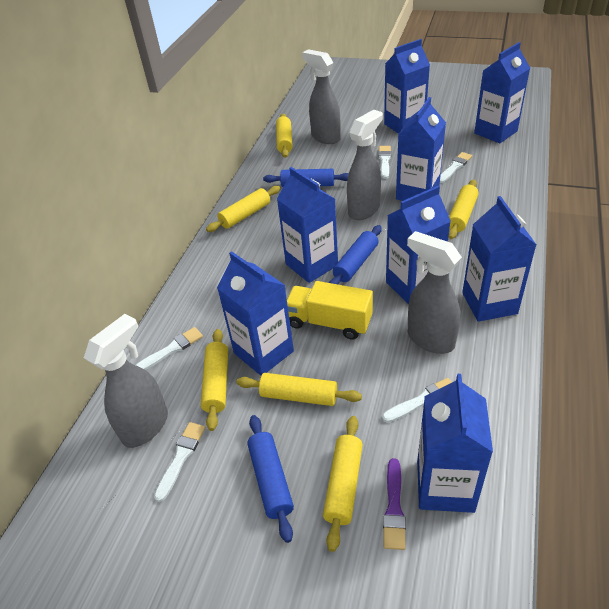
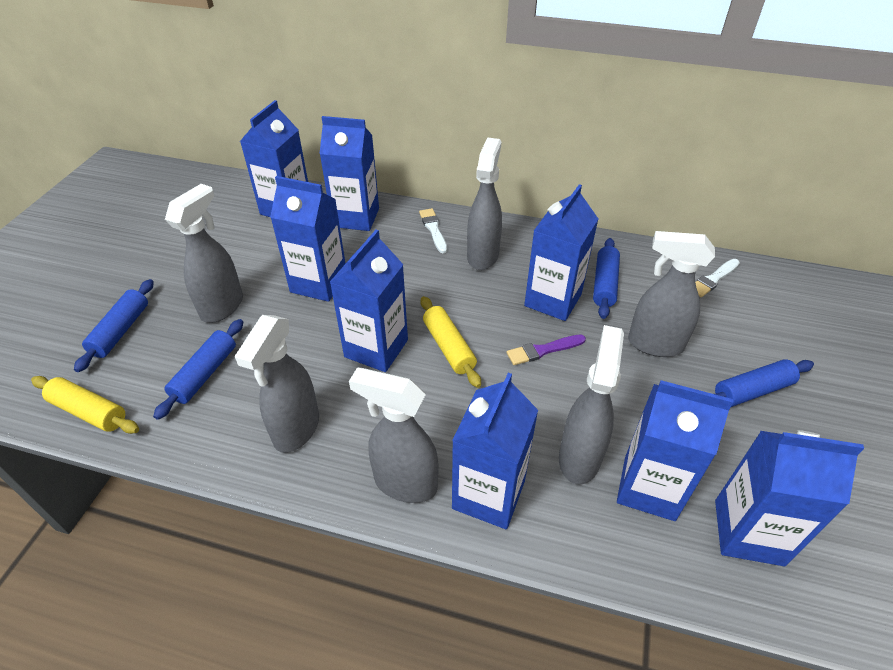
blue rolling pin: [247,415,294,543] [263,169,349,187] [329,225,382,285] = 3 -> [74,279,154,372] [153,319,243,420] [593,238,620,319] [715,359,814,407] = 4
grey spray bottle: [84,314,168,448] [302,49,340,144] [347,110,383,220] [407,231,462,354] = 4 -> [165,184,243,323] [235,315,319,453] [349,367,438,503] [467,137,502,270] [559,325,624,485] [628,231,715,357] = 6
white brush: [136,327,203,370] [154,422,205,502] [379,146,391,179] [382,378,452,423] [440,152,472,183] = 5 -> [419,208,447,253] [695,259,740,297] = 2
yellow rolling pin: [201,329,228,431] [206,186,280,232] [236,373,362,406] [276,114,293,158] [323,416,363,552] [449,180,479,239] = 6 -> [31,376,139,434] [421,296,481,388] = 2
yellow truck: [287,281,373,340] = 1 -> none = 0

